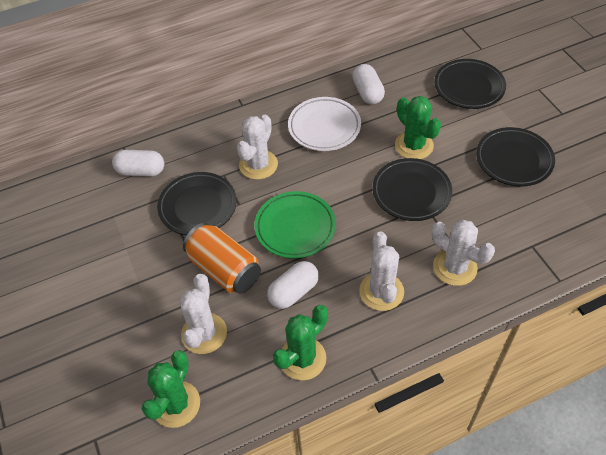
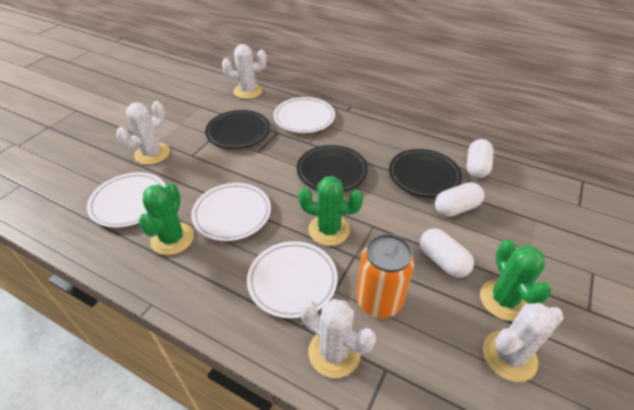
black plate: [157,172,237,235] [372,158,452,221] [434,59,506,109] [476,127,555,186] = 4 -> [205,110,270,149] [297,145,368,192] [389,149,462,198] = 3
green plate: [254,191,336,258] = 1 -> none = 0
white plate: [288,97,361,151] = 1 -> [87,172,166,228] [191,183,271,241] [247,241,338,319] [274,97,335,133] = 4

